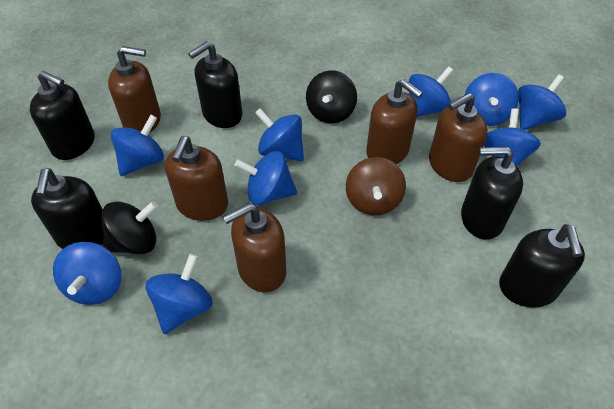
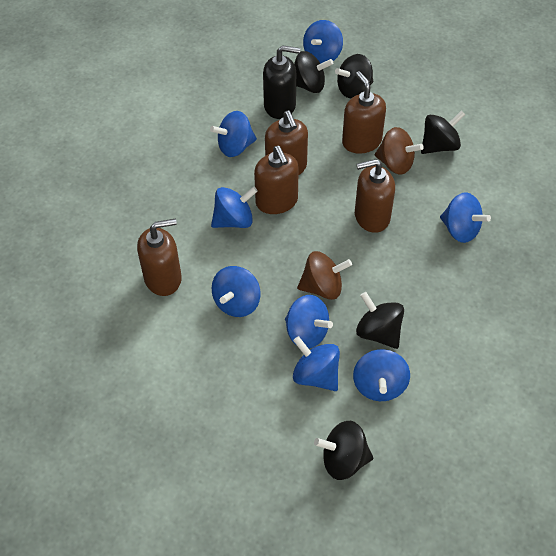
black soap dispenser: [30,71,95,160] [31,168,103,249] [188,41,242,128] [461,147,523,240] [499,224,585,308] = 5 -> [263,45,300,119] = 1
black spinning top: [101,201,158,254] [306,70,357,124] = 2 -> [294,51,333,93] [314,421,373,480] [335,54,374,99] [356,292,404,349] [421,110,466,154] = 5
blue spinning top: [53,242,121,305] [111,115,164,176] [146,254,213,334] [235,151,297,205] [255,108,304,161] [409,66,454,117] [465,73,519,126] [484,108,541,167] [518,74,566,130] = 9 -> [210,111,257,157] [211,186,258,228] [212,266,261,317] [285,295,333,349] [293,336,340,391] [303,20,343,64] [353,349,410,401] [440,192,491,243] = 8
brown spinning top: [346,157,406,215] = 1 -> [297,251,352,300] [375,127,424,175] = 2

